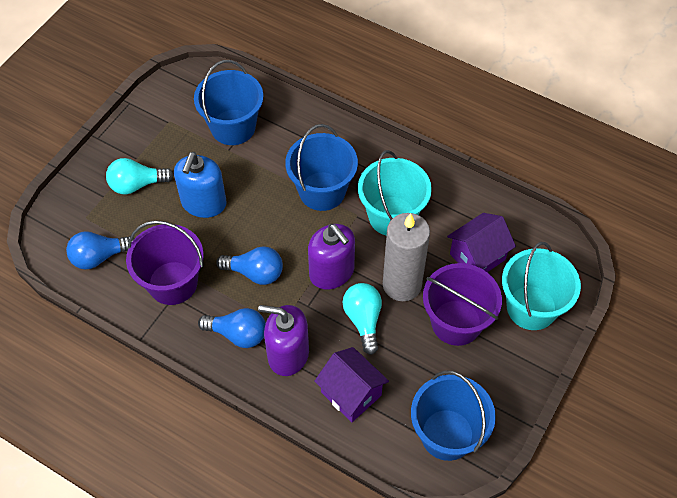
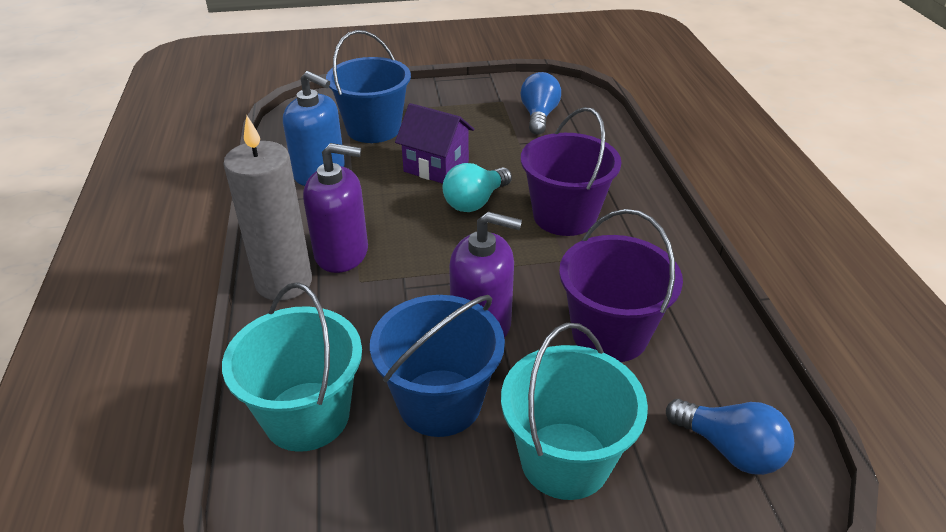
blue bucket: [194,60,263,145] [285,124,358,211] [411,370,496,461] = 3 -> [326,30,411,143] [370,295,505,437] = 2
blue light bulb: [66,231,135,270] [198,308,266,348] [216,246,283,285] = 3 -> [520,72,561,135] [666,399,794,475] = 2
purple house: [314,347,389,422] [447,213,516,272] = 2 -> [395,103,474,184] = 1
turquoise light bulb: [106,158,174,194] [343,283,382,355] = 2 -> [443,163,512,212] = 1

